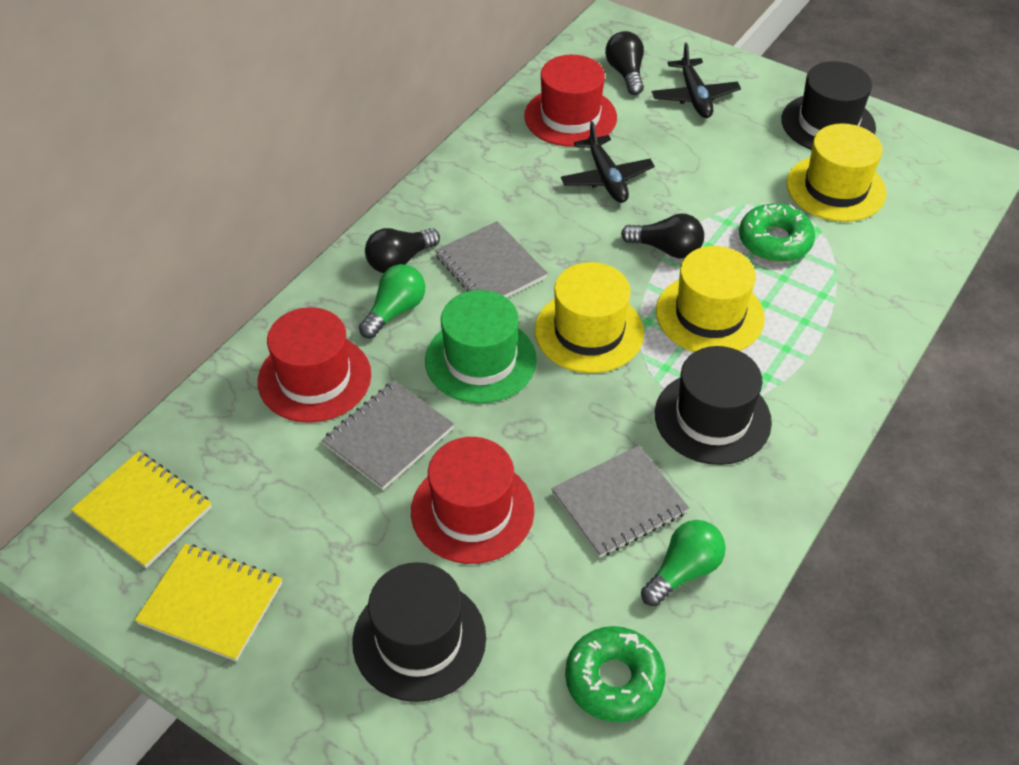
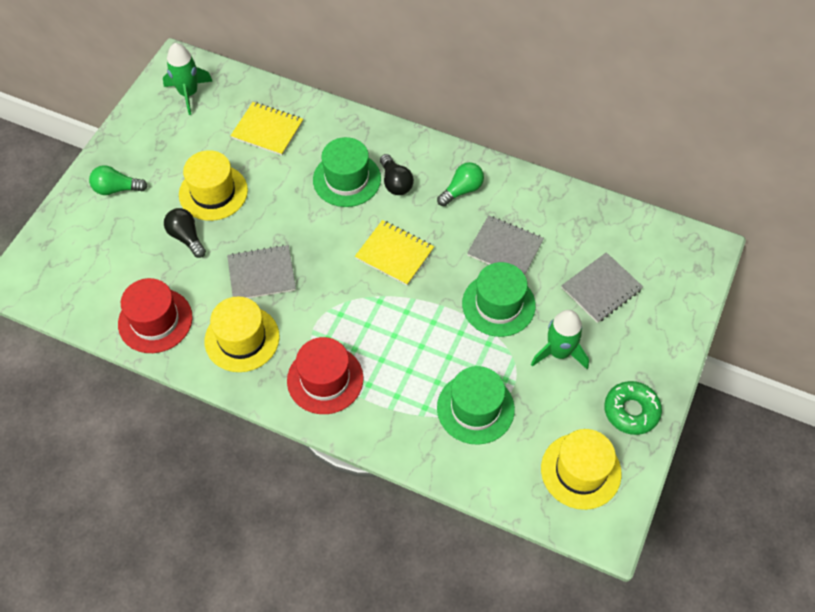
black hat: [352,562,486,702] [655,346,772,465] [781,61,876,150] = 3 -> none = 0
black light bulb: [365,228,440,273] [605,31,644,95] [621,213,704,258] = 3 -> [164,208,206,258] [380,154,414,195] = 2
black plane: [561,121,655,203] [652,42,741,118] = 2 -> none = 0
green donut: [565,626,666,722] [739,204,815,262] = 2 -> [604,381,662,435] = 1
green hat: [425,290,537,403] = 1 -> [313,137,381,207] [437,366,515,445] [462,262,536,337] = 3
green rocket: none = 0 -> [163,43,212,115] [531,310,589,369] = 2
red hat: [258,307,371,423] [411,437,534,564] [524,55,617,147] = 3 -> [118,278,193,353] [287,337,363,414] = 2

